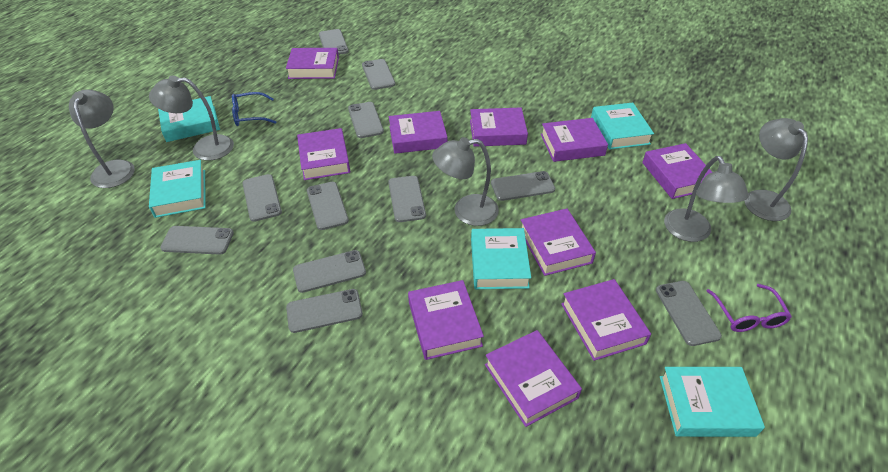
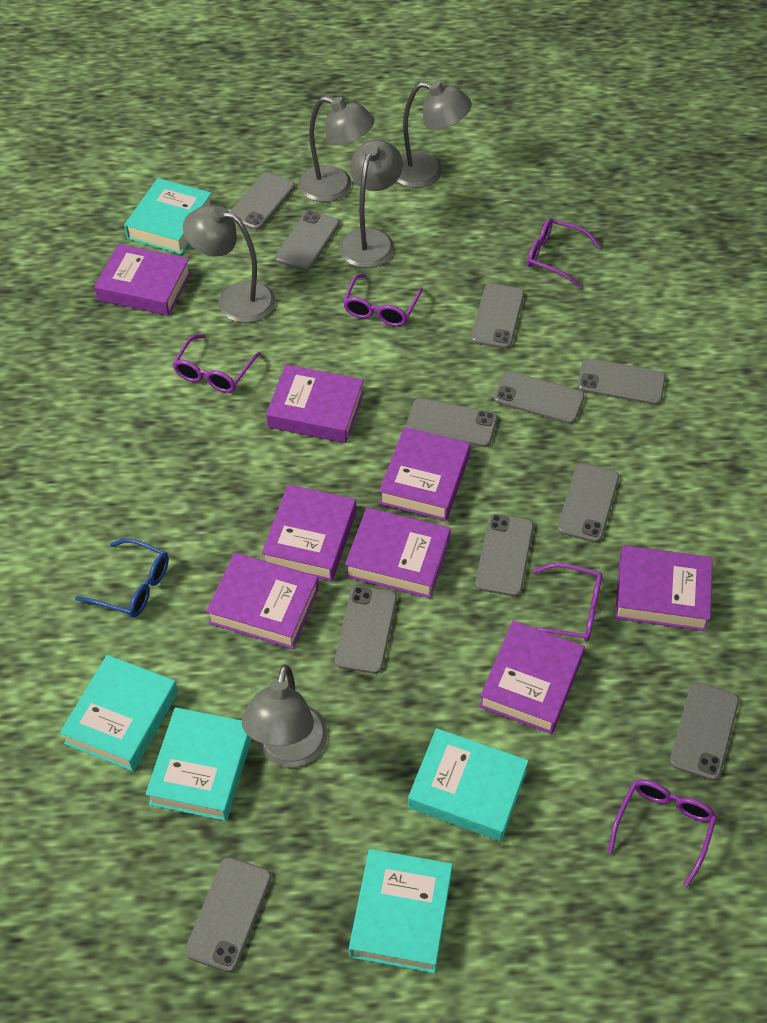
purple book: [286,48,339,79] [297,128,350,180] [389,111,447,154] [408,280,484,360] [470,107,528,147] [485,330,582,427] [521,208,596,276] [541,118,608,162] [561,279,651,361] [642,143,712,199] = 10 -> [94,244,191,316] [206,553,319,649] [261,484,356,581] [266,364,364,443] [345,508,451,598] [379,427,470,521] [479,621,585,734] [615,545,713,631] = 8
purple glasses: [706,284,792,332] = 1 -> [173,334,261,393] [343,274,423,327] [527,218,601,288] [533,563,602,642] [608,779,717,887] = 5

